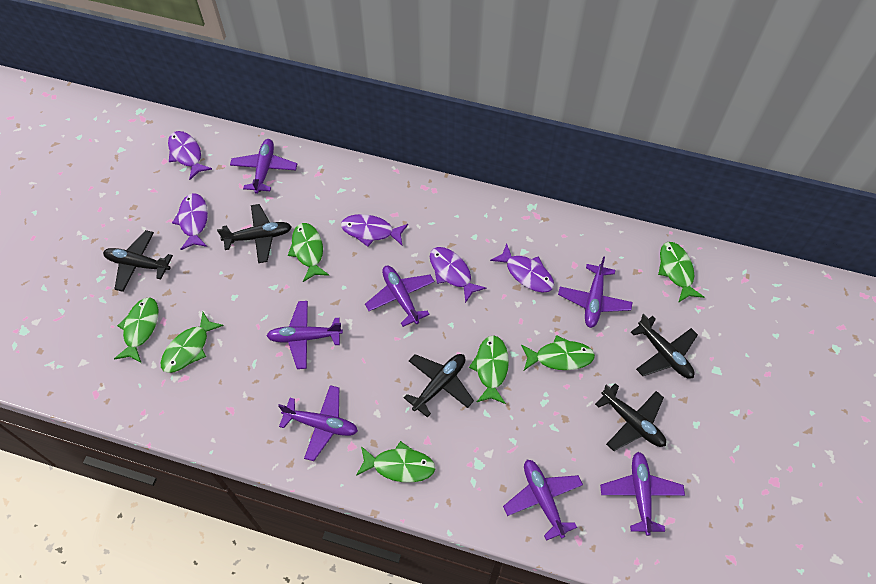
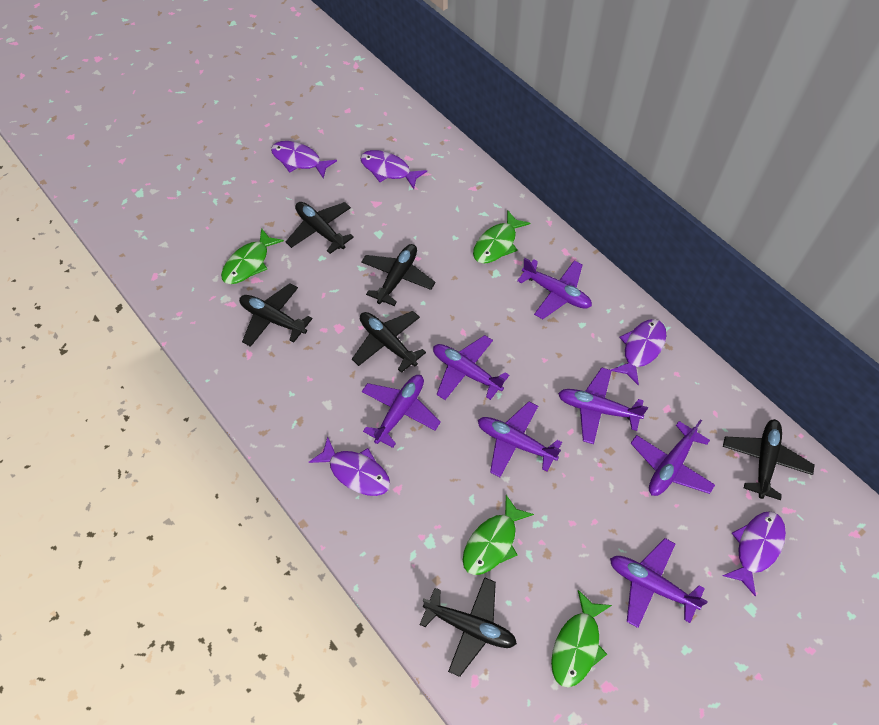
black plane: [103,230,173,292] [217,204,292,263] [404,354,474,417] [595,383,666,451] [631,314,698,379] = 5 -> [239,283,313,347] [286,202,354,254] [352,311,426,373] [361,244,436,306] [420,577,517,677] [723,419,815,500] = 6
green fish: [114,297,158,363] [161,312,224,373] [288,223,329,282] [356,441,435,483] [469,335,509,404] [521,335,595,370] [658,242,704,303] = 7 -> [221,228,284,284] [463,495,534,575] [473,210,530,264] [551,590,612,687] = 4

